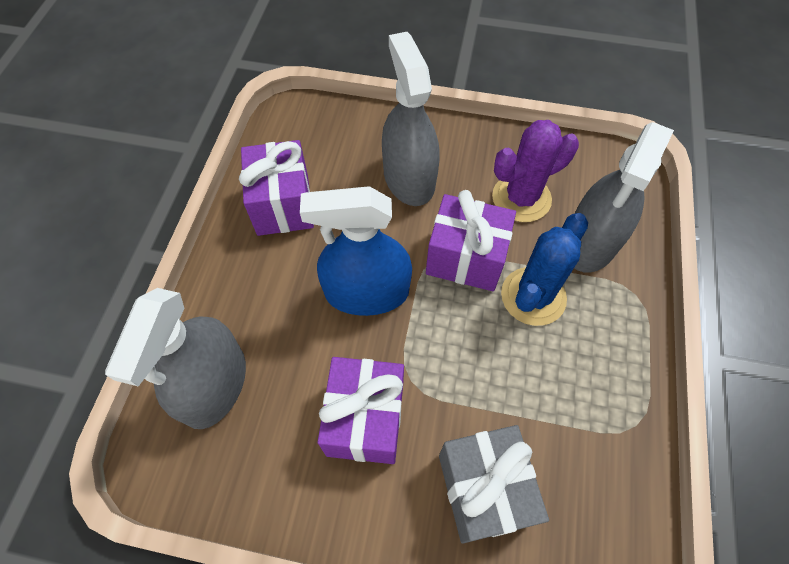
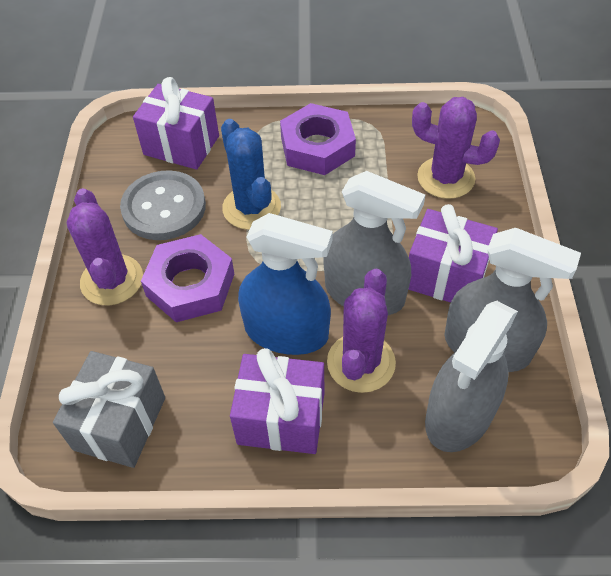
grey button: none = 0 -> [120,170,206,240] = 1
purple cactus: [492,120,579,222] = 1 -> [67,188,143,306] [327,269,396,393] [412,97,500,199] = 3
purple nut: none = 0 -> [141,234,234,322] [280,103,356,175] = 2

